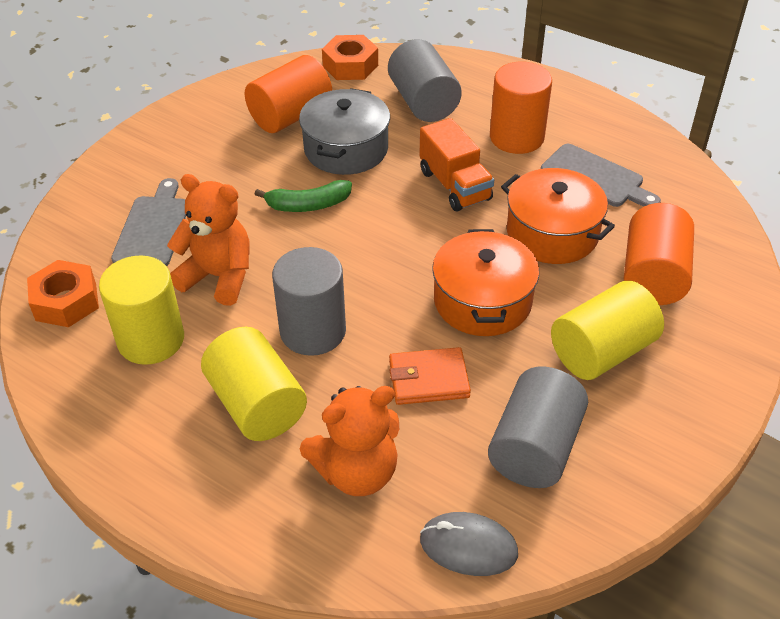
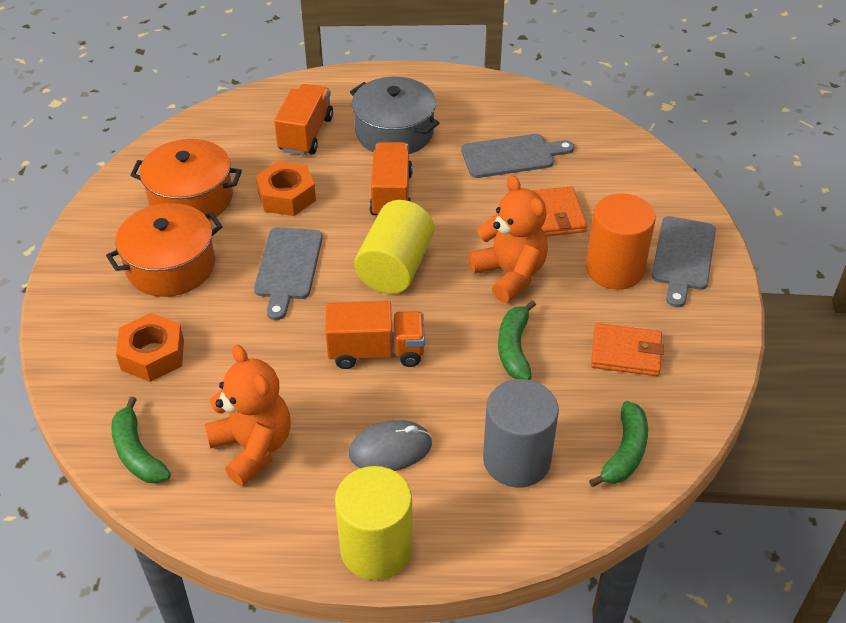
green banana: [255,180,352,212] = 1 -> [111,396,171,484] [498,300,536,380] [589,401,648,487] = 3
grey cutting board: [111,178,186,266] [541,144,661,207] = 2 -> [254,227,323,320] [461,134,574,178] [652,216,716,307] = 3
grey cylinder: [272,247,346,356] [388,39,462,122] [488,367,588,488] = 3 -> [483,379,559,487] = 1
orange cylinder: [245,55,332,133] [490,62,552,154] [624,203,694,305] = 3 -> [586,194,656,290] = 1
orange truck: [419,118,494,211] = 1 -> [274,84,333,155] [325,301,425,369] [369,142,412,215] = 3
orange wallet: [389,347,471,405] = 1 -> [532,186,587,236] [591,323,664,376] = 2
yellow cylinder: [99,255,184,365] [201,327,307,441] [551,281,664,380] = 3 -> [335,466,413,580] [354,200,434,294] = 2

